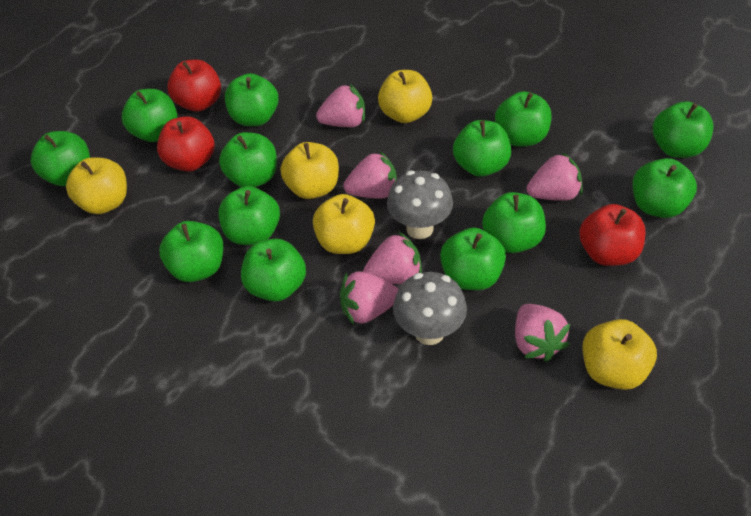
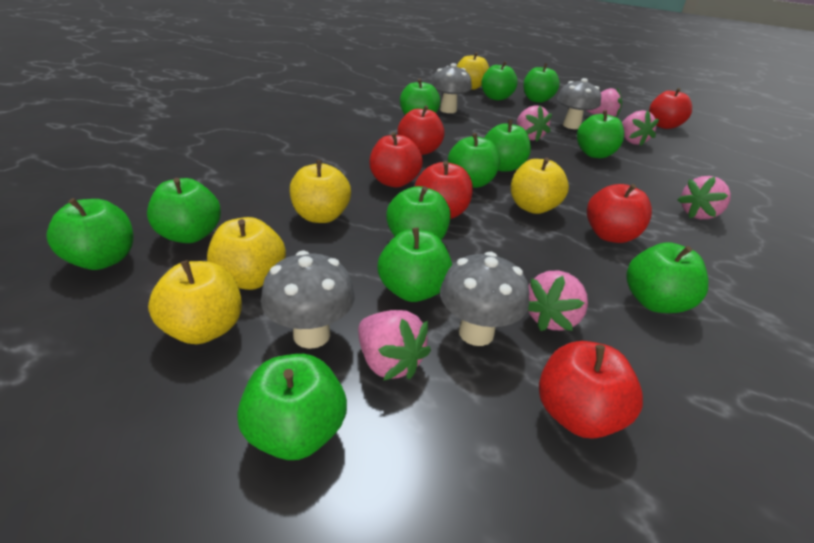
green apple: [31,131,90,186] [122,89,178,142] [159,221,223,282] [218,186,280,245] [219,132,277,187] [225,73,278,126] [241,239,306,302] [440,228,506,290] [453,120,511,177] [482,192,546,253] [495,91,551,147] [632,158,697,218] [653,101,713,158] = 13 -> [46,198,133,270] [147,178,221,243] [237,354,347,460] [378,228,452,302] [386,186,451,240] [400,79,440,115] [448,133,500,188] [481,61,518,101] [484,120,531,172] [523,63,560,103] [577,110,624,158] [626,242,708,313] = 12
grey mushroom: [387,170,453,239] [393,272,467,345] = 2 -> [261,250,355,349] [431,63,472,113] [440,252,529,346] [557,78,601,129] = 4
red apple: [157,116,214,172] [167,59,221,112] [579,204,646,266] = 3 -> [370,132,423,188] [398,105,445,155] [415,161,473,219] [539,341,643,438] [587,184,652,243] [649,88,692,129] = 6

